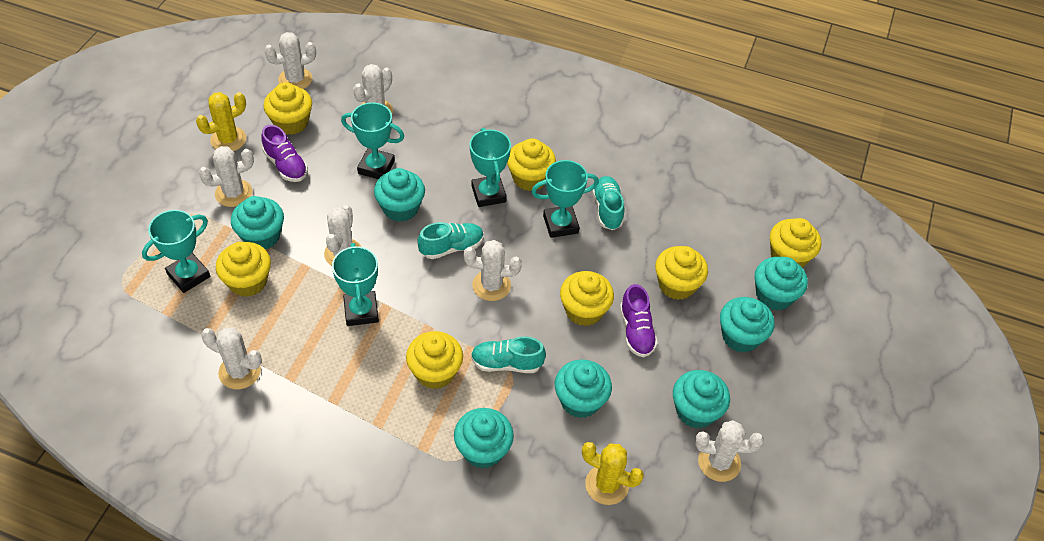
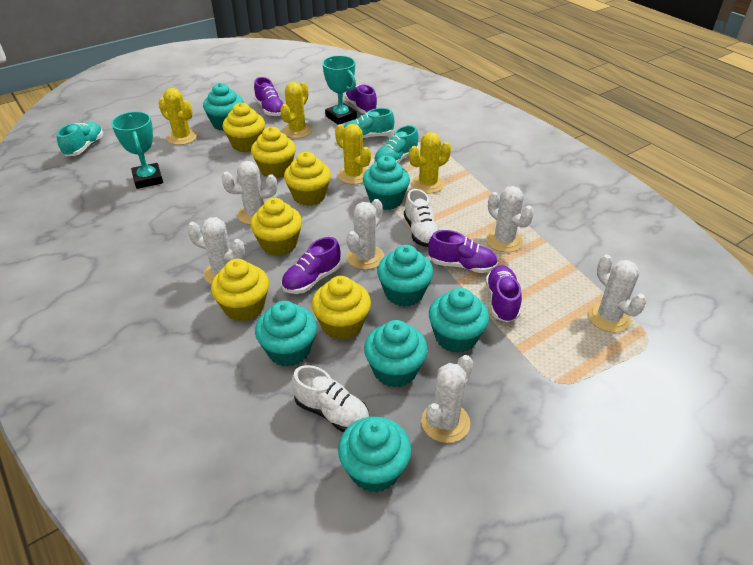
purple shoe: [261,125,308,182] [620,284,658,357] = 2 -> [254,77,283,117] [281,237,341,294] [345,84,378,114] [428,230,498,273] [486,265,522,322] = 5
turquoise trophy: [142,210,210,293] [332,243,379,326] [341,102,404,179] [470,128,511,207] [532,160,599,238] = 5 -> [111,111,163,189] [322,55,357,125] = 2
white cactus: [199,146,254,207] [201,328,262,389] [264,32,316,89] [324,205,361,266] [353,64,393,113] [464,240,522,301] [695,420,764,482] = 7 -> [187,217,245,284] [222,161,277,225] [346,199,385,270] [421,355,473,443] [486,186,534,252] [588,255,647,333] = 6
white shoe: none = 0 -> [292,365,369,432] [404,189,439,247] = 2
yellow cactus: [196,92,246,151] [582,442,644,505] = 2 -> [158,88,198,145] [280,82,312,138] [335,124,371,184] [409,132,451,194] = 4
yellow cupcake: [216,242,271,297] [264,82,312,135] [406,331,463,389] [507,138,556,191] [560,271,614,326] [655,246,708,300] [770,218,821,268] = 7 -> [211,259,269,321] [223,103,265,152] [250,198,302,256] [251,127,296,178] [284,152,331,206] [312,276,371,340] = 6

